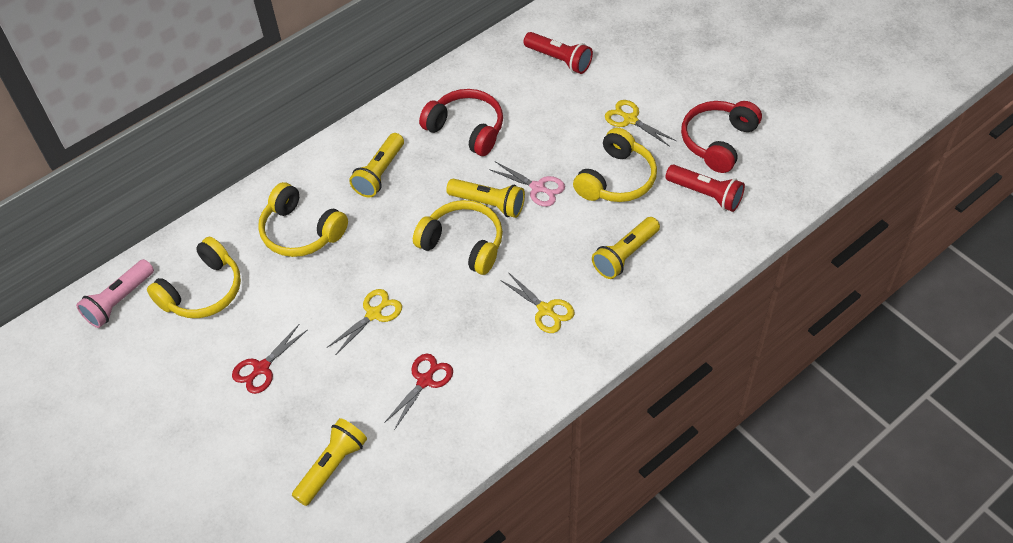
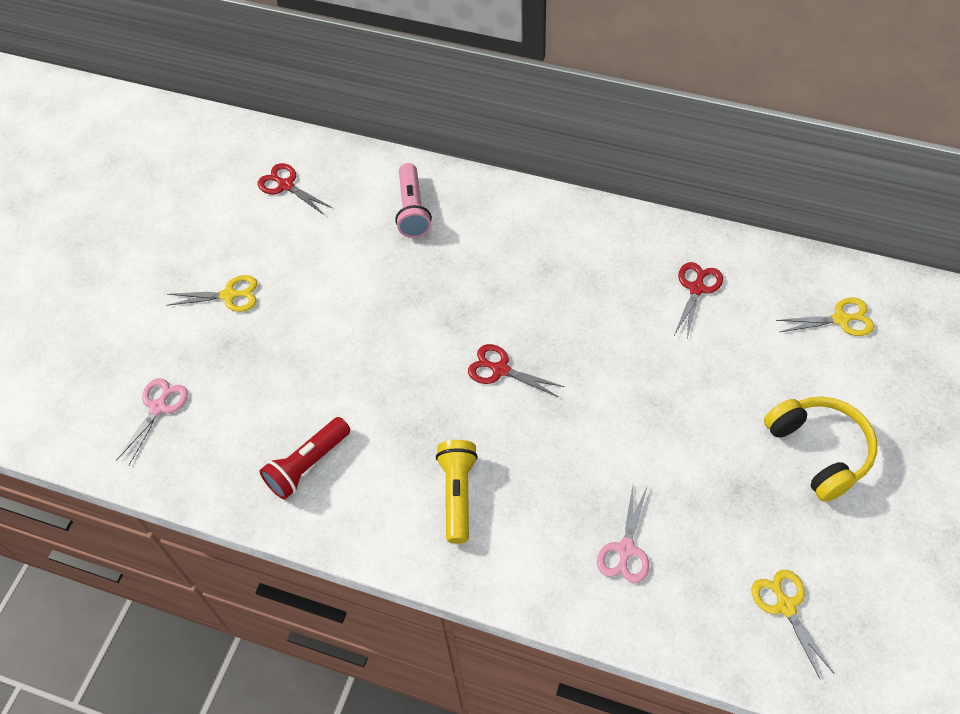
pink scissors: [489,162,565,207] = 1 -> [116,378,188,465] [597,486,649,583] = 2
red flashlight: [524,32,593,74] [666,165,745,212] = 2 -> [260,417,350,500] = 1
red headphones: [419,89,503,156] [681,101,762,173] = 2 -> none = 0
red scissors: [232,324,307,394] [384,354,453,430] = 2 -> [258,163,332,215] [468,344,564,397] [674,262,723,338] = 3
yellow flashlight: [292,418,367,506] [349,133,404,198] [446,178,525,218] [592,217,660,279] = 4 -> [436,440,478,544] = 1
yellow headphones: [147,237,241,318] [258,182,348,257] [413,200,503,275] [573,128,657,202] = 4 -> [764,397,877,502] = 1

